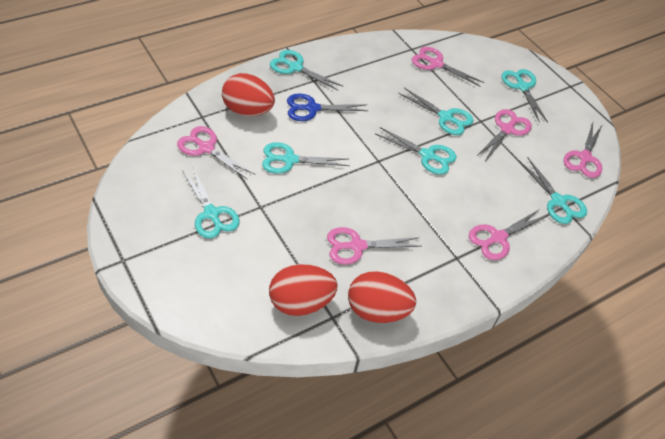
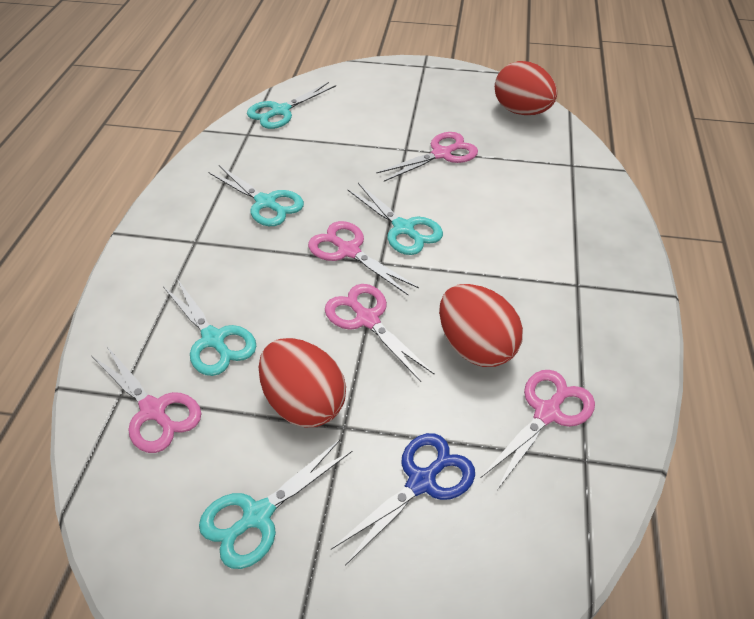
pink scissors: [177,126,254,180] [327,227,421,265] [412,47,484,87] [469,209,548,260] [477,109,532,160] [563,123,603,178] = 6 -> [92,345,202,453] [308,221,419,295] [325,284,435,382] [376,132,478,182] [481,370,595,490] = 5
turquoise scissors: [183,168,240,239] [262,142,350,174] [270,50,342,91] [375,127,456,175] [398,88,473,135] [502,69,548,123] [519,158,587,224] = 7 -> [163,279,256,376] [199,440,352,569] [208,165,304,226] [247,82,336,129] [347,183,443,255] = 5

